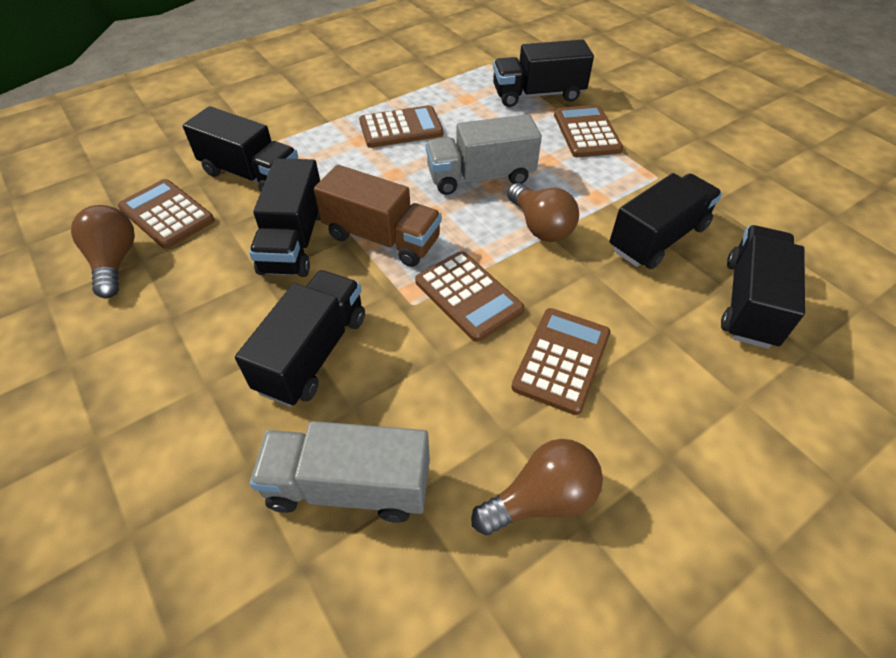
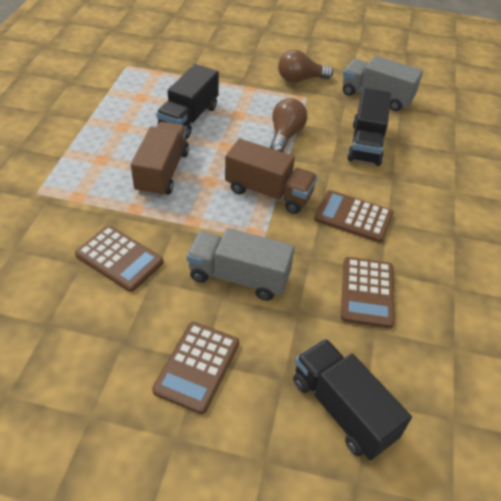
black truck: [183,106,298,192] [235,270,365,407] [249,158,321,277] [493,40,594,107] [610,173,722,269] [721,225,805,349] = 6 -> [156,64,219,139] [293,339,412,460] [347,88,391,166] = 3
brown calculator: [118,179,215,249] [359,105,443,148] [415,251,525,342] [511,308,611,415] [554,105,623,157] = 5 -> [75,226,163,292] [152,322,239,414] [314,190,393,243] [341,257,395,328] = 4
brown light bulb: [71,205,135,298] [471,439,603,535] [507,183,579,242] = 3 -> [270,98,307,152] [278,50,333,83] = 2
brown truck: [314,165,442,267] = 1 -> [131,122,189,197] [225,139,317,214] = 2

